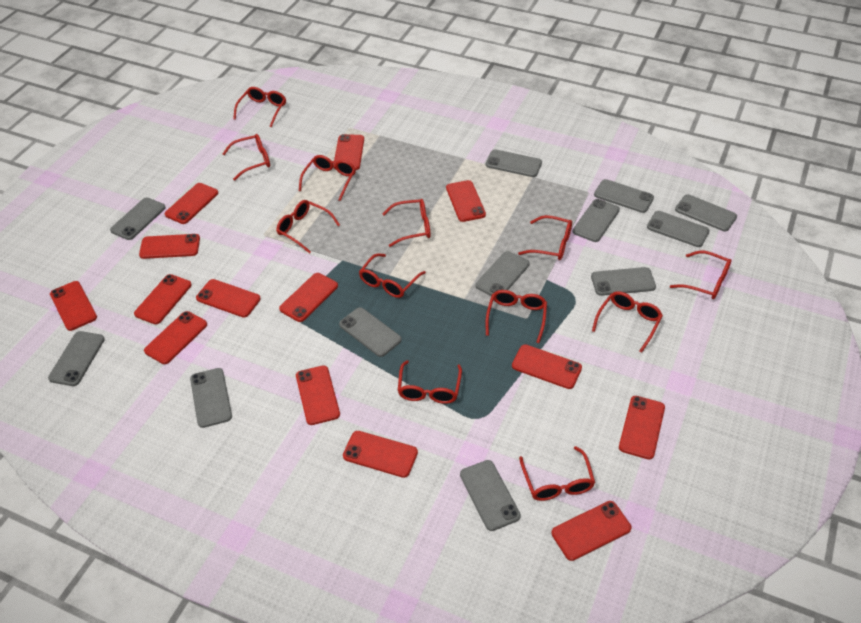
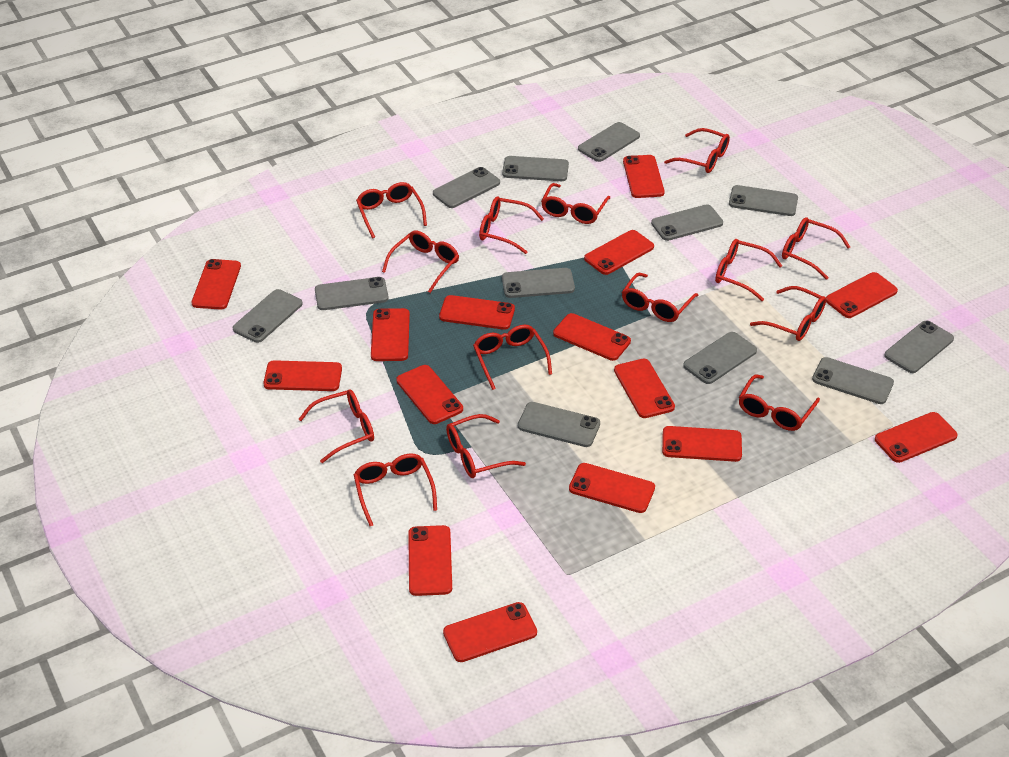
red glasses: [223,134,270,180] [233,87,286,127] [276,200,340,254] [299,155,356,201] [359,253,426,298] [383,199,430,247] [398,360,462,404] [486,290,547,343] [518,215,572,260] [519,446,595,501] [592,291,663,353] [670,251,731,299] = 12 -> [299,390,374,463] [354,453,437,526] [356,182,427,239] [382,231,459,293] [446,414,526,478] [473,325,552,390] [479,196,544,254] [541,183,610,224] [622,273,699,322] [664,128,730,173] [715,239,782,301] [739,375,820,431] [750,286,826,341] [782,217,850,280] = 14
red phone: [50,281,97,331] [134,274,192,324] [139,234,200,259] [144,311,207,364] [165,183,218,224] [196,279,261,318] [279,273,338,322] [296,365,340,425] [333,134,364,170] [343,431,418,478] [446,180,486,222] [512,344,582,389] [551,501,631,561] [619,396,665,459] = 14 -> [191,259,241,310] [263,360,342,391] [371,308,410,361] [396,365,463,424] [408,525,452,596] [439,295,515,330] [443,602,537,662] [553,313,631,361] [569,463,655,513] [584,230,654,275] [614,359,675,418] [623,155,665,198] [662,426,742,462] [826,272,898,318] [875,412,958,463] = 15

